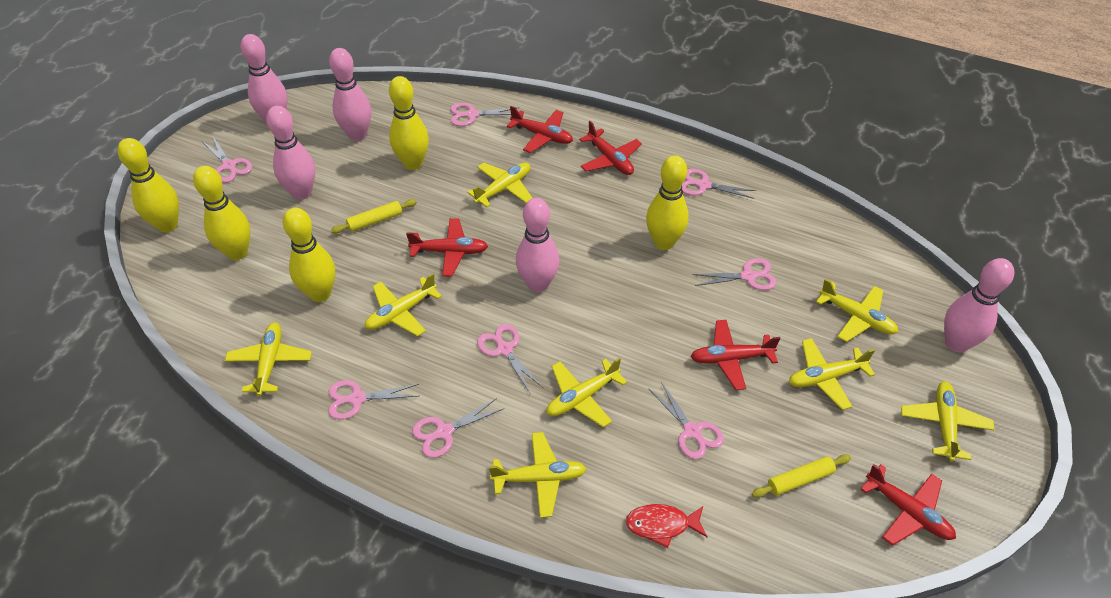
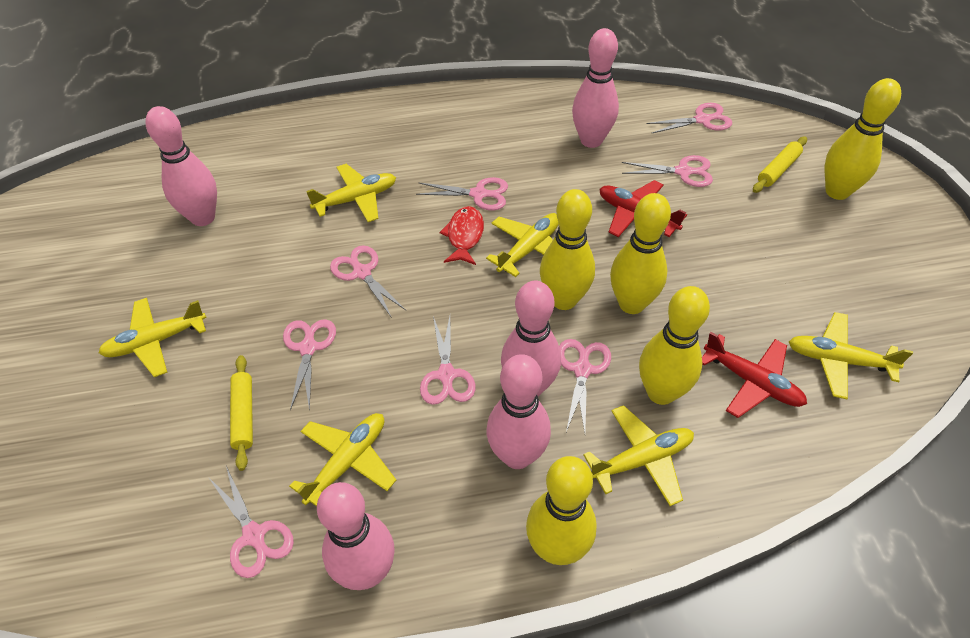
red plane: [406,218,488,276] [506,106,573,153] [579,121,642,175] [691,320,781,390] [861,464,956,546] = 5 -> [600,180,687,237] [702,332,807,418] = 2
yellow plane: [225,322,312,396] [365,273,442,336] [467,163,532,207] [489,432,587,518] [546,358,627,427] [789,338,875,410] [816,279,898,342] [901,381,995,462] = 8 -> [99,298,206,377] [289,413,396,507] [306,164,396,222] [486,213,559,277] [583,405,694,506] [789,312,913,399] = 6

